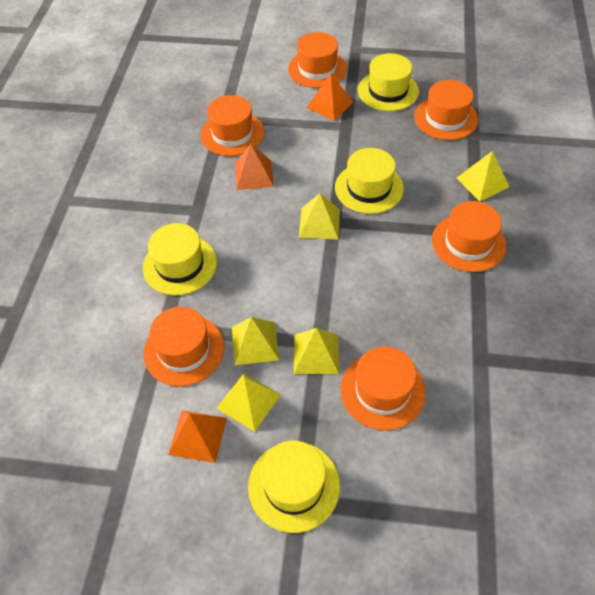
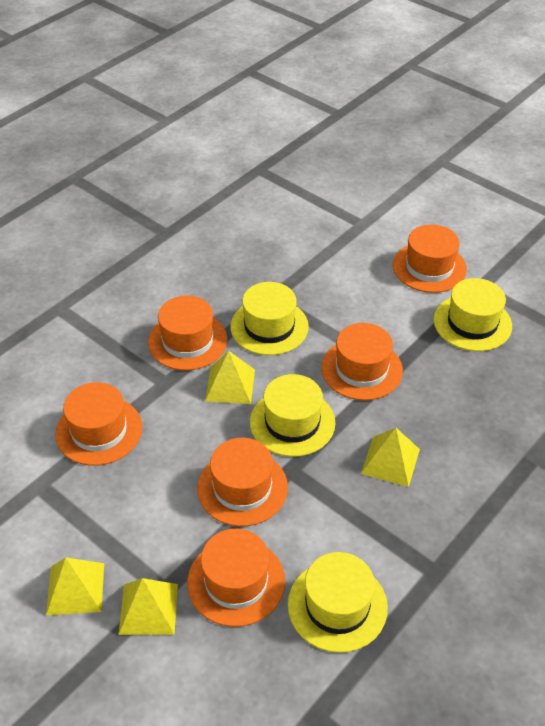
orange pyramid: [168,410,227,463] [235,144,274,190] [307,73,353,121] = 3 -> none = 0
yellow pyramid: [216,373,281,432] [232,317,279,365] [294,328,339,374] [299,193,340,239] [457,151,510,201] = 5 -> [46,557,104,615] [119,578,178,635] [205,351,255,404] [361,428,420,487] = 4

